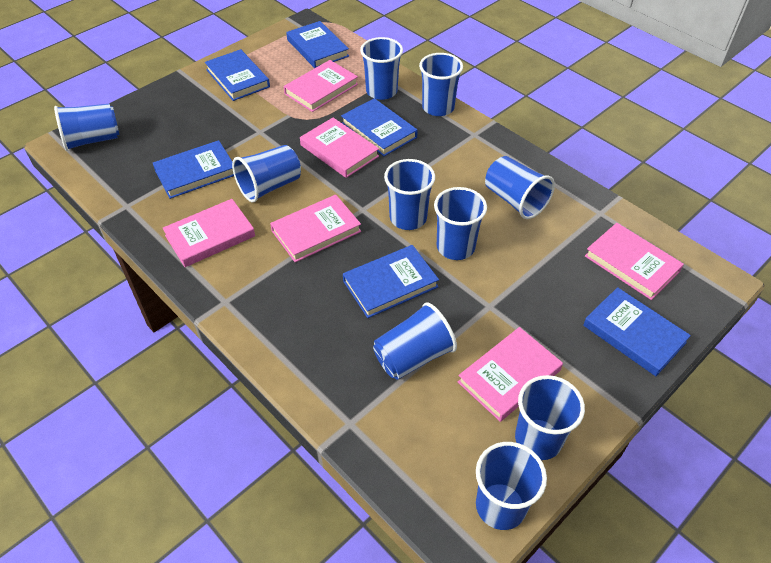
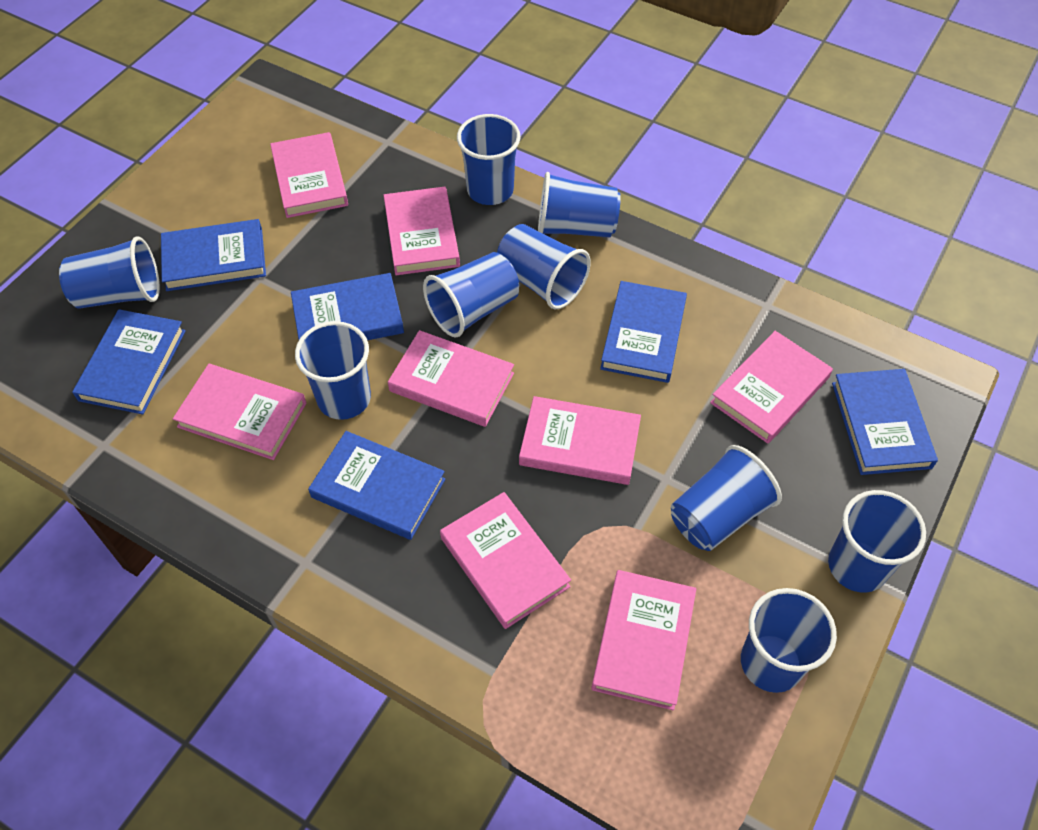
blue cup: [54,104,119,151] [232,145,301,202] [360,37,403,100] [373,302,457,380] [384,159,435,230] [419,53,463,116] [434,187,487,260] [476,442,547,530] [485,156,555,219] [515,375,585,460] = 10 -> [59,236,160,309] [295,321,371,420] [423,252,519,338] [457,114,520,205] [497,224,591,309] [538,172,621,237] [671,445,782,551] [741,588,837,693] [828,490,926,593] = 9
pink book: [162,199,255,267] [270,195,361,262] [284,60,358,112] [300,118,379,178] [458,327,563,422] [585,223,684,300] = 6 -> [173,364,306,460] [270,132,348,218] [384,187,460,275] [388,330,514,427] [440,492,571,629] [519,396,641,485] [591,570,696,710] [710,331,833,444] = 8

